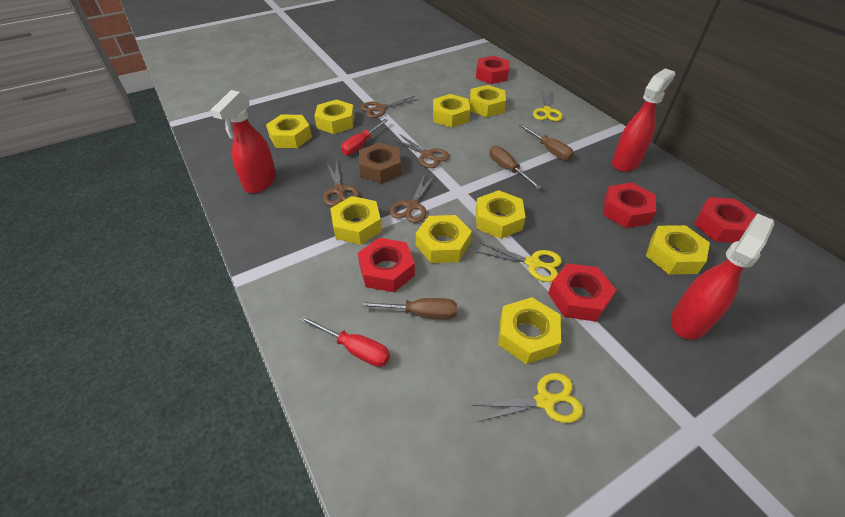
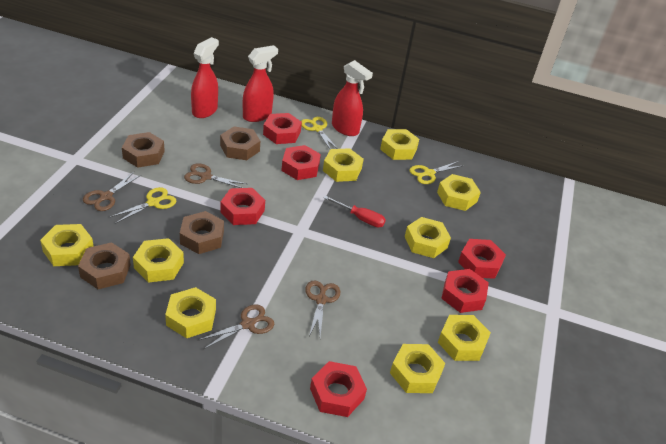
brown nut: [359,143,401,183] = 1 -> [78,242,131,289] [122,132,165,168] [180,211,224,254] [220,126,260,160] = 4
brown screwdriver: [359,298,457,319] [489,146,542,189] [519,124,574,161] = 3 -> none = 0
red nut: [358,238,415,292] [476,56,510,84] [548,263,616,322] [603,183,656,228] [694,197,757,243] = 5 -> [220,188,265,225] [263,113,302,144] [281,145,321,180] [310,361,367,417] [441,269,489,313] [458,239,506,279] = 6
red screwdriver: [299,315,390,367] [341,119,388,155] = 2 -> [323,195,386,227] = 1

